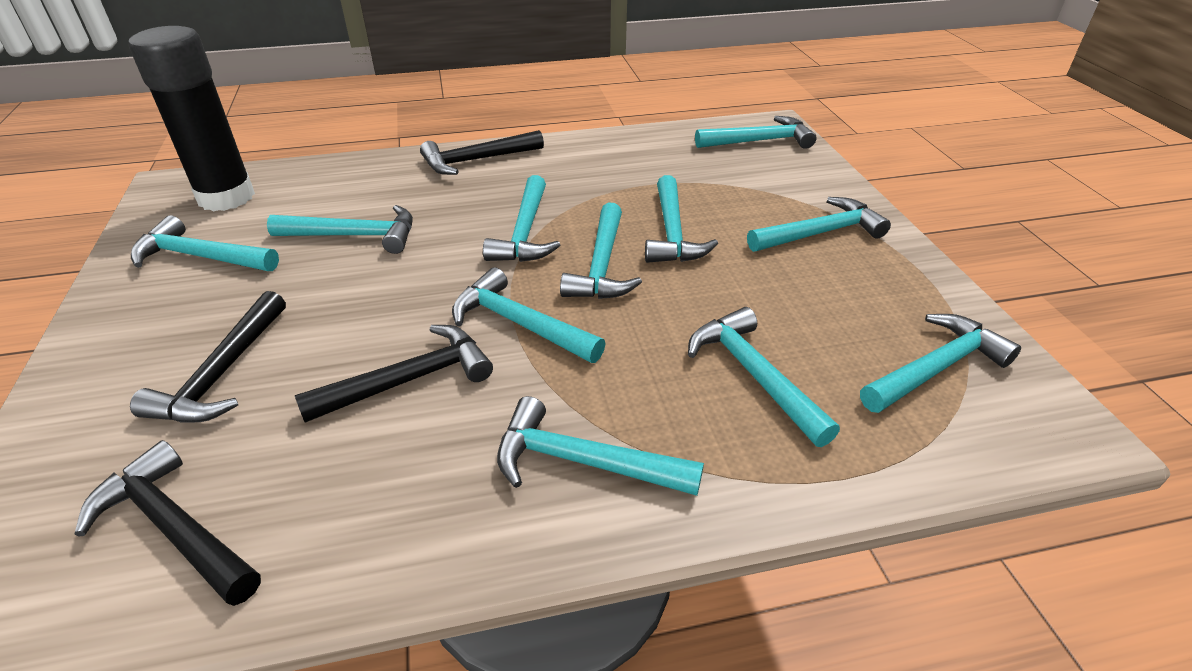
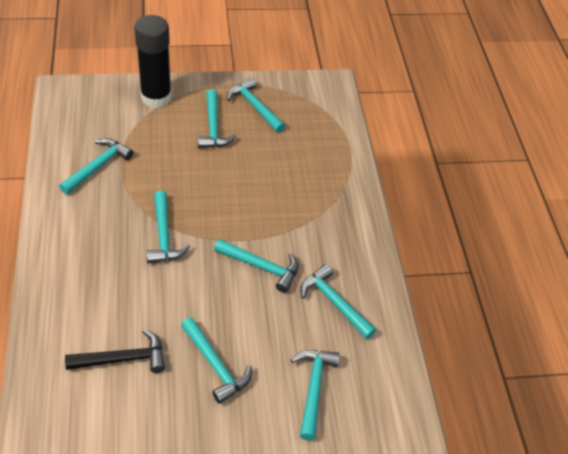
black hammer: [74,440,261,606] [130,291,286,423] [295,325,493,423] [420,130,544,175] = 4 -> [65,329,165,373] = 1
turquoise hammer: [131,215,279,271] [267,205,413,254] [452,267,606,363] [483,175,560,262] [497,396,704,496] [560,202,642,299] [645,175,718,263] [688,307,840,447] [695,116,817,149] [747,197,891,252] [860,314,1021,413] = 11 -> [59,138,133,194] [146,191,190,264] [181,317,252,404] [198,89,237,148] [214,239,298,293] [227,78,285,133] [291,350,340,441] [300,264,376,339] = 8

